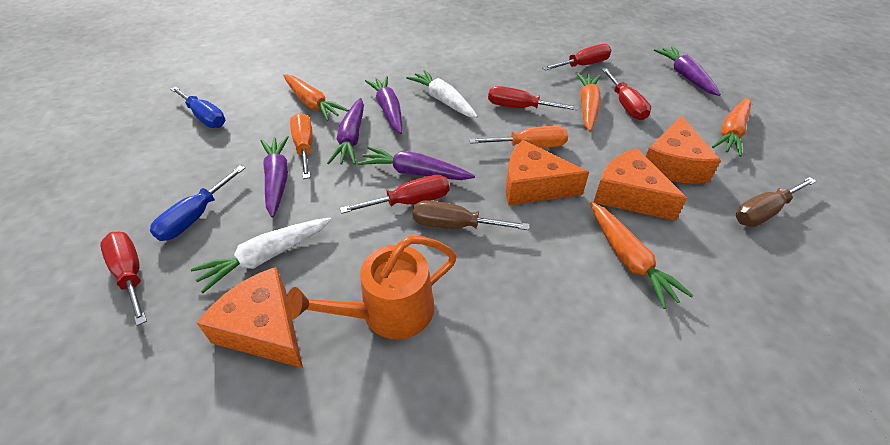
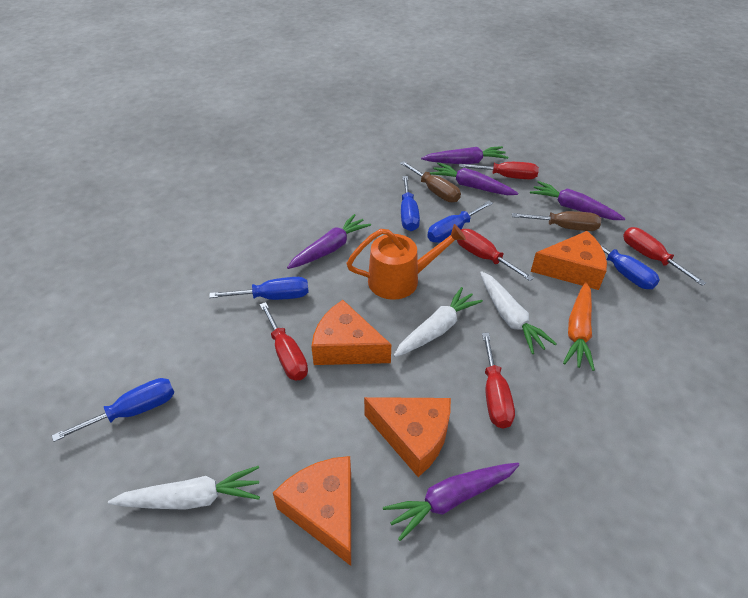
blue screwdriver: [150,165,245,241] [171,87,225,128] = 2 -> [52,378,175,442] [209,277,308,300] [401,176,420,231] [427,201,493,243] [580,232,660,289] = 5
orange carrot: [283,74,348,121] [577,73,601,131] [590,202,694,309] [712,97,751,157] = 4 -> [563,282,595,371] = 1
orange screwdriver: [290,113,313,179] [469,126,568,148] = 2 -> none = 0
white carrot: [191,218,331,293] [406,70,478,118] = 2 -> [108,466,260,510] [394,287,483,357] [480,271,557,354] = 3

